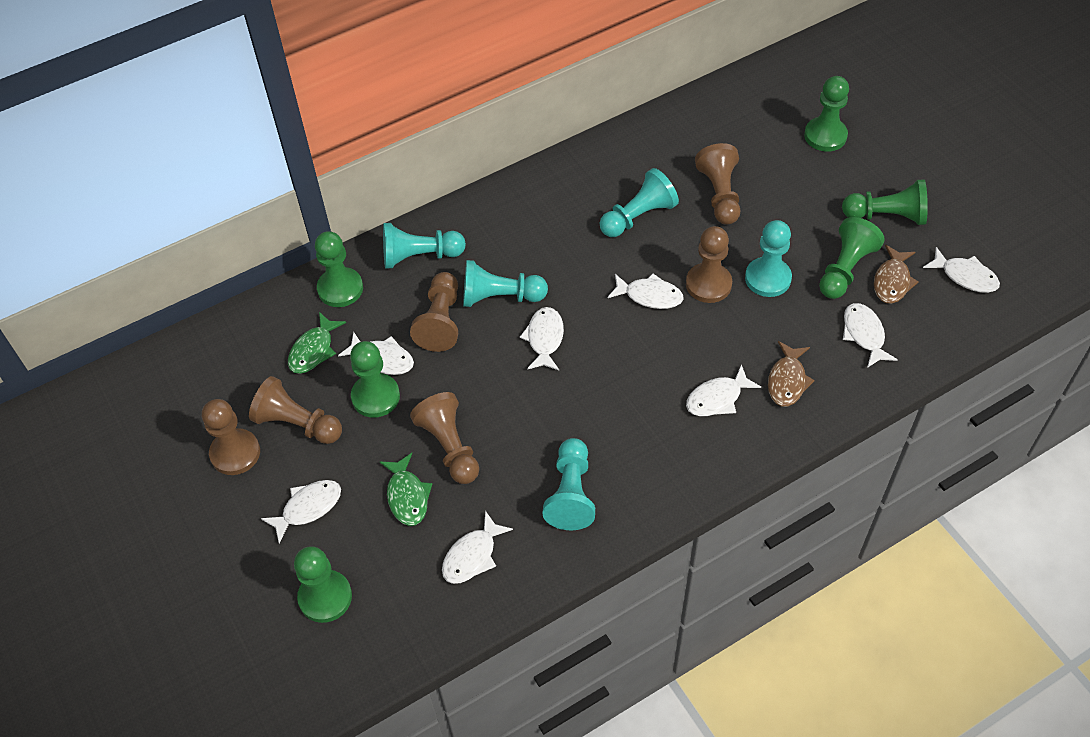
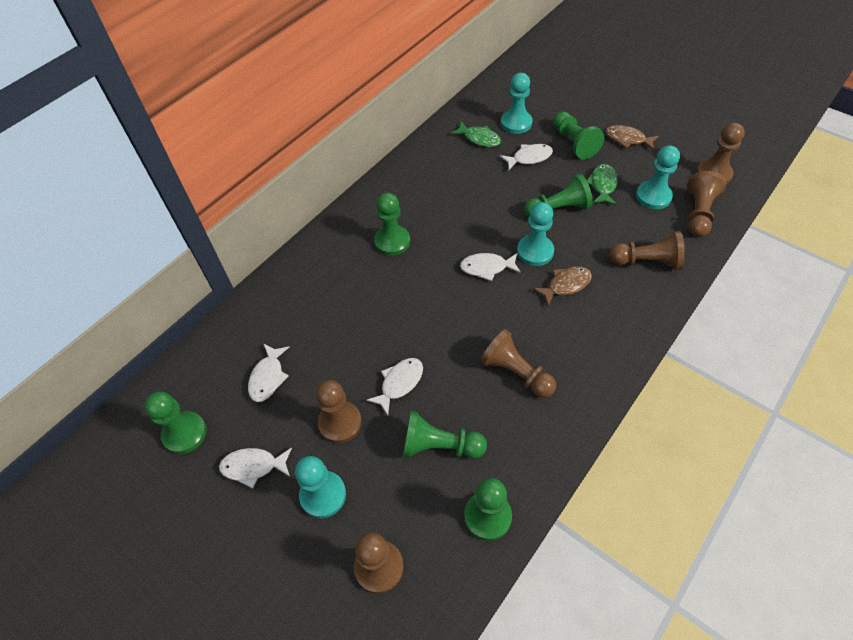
turquoise pawn: [383,223,466,268] [463,260,548,307] [543,438,595,530] [600,168,679,237] [745,220,792,297] = 5 -> [295,456,346,518] [501,73,532,134] [517,202,554,266] [636,145,680,209] = 4
white fish: [261,480,341,543] [338,332,414,375] [442,511,513,584] [520,307,564,370] [608,273,683,309] [686,364,761,416] [843,303,898,368] [923,247,1000,293] = 8 -> [219,447,292,489] [248,344,289,402] [366,358,423,416] [460,253,521,281] [500,144,553,170] = 5

